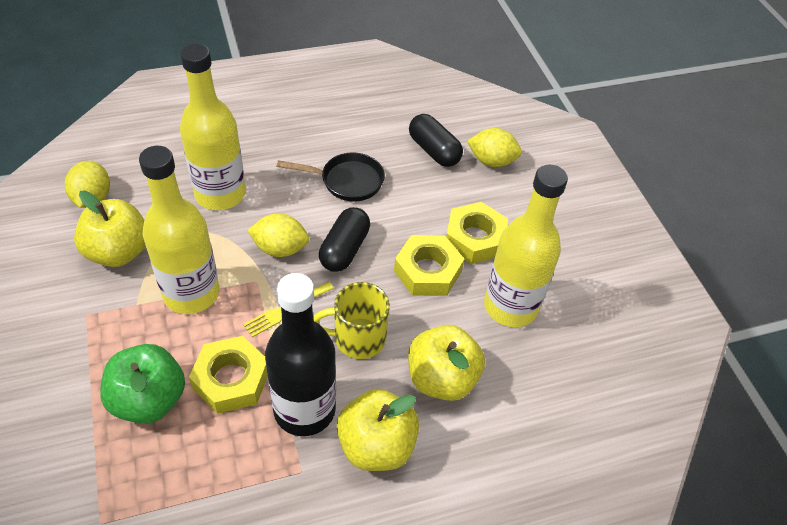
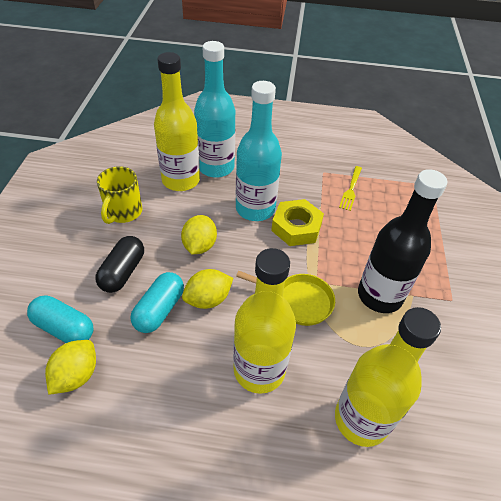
black capsule: [319,207,370,272] [409,114,463,167] = 2 -> [95,236,144,293] = 1
black pan: [276,152,385,202] = 1 -> none = 0
green apple: [100,344,185,424] = 1 -> none = 0
turquoise bottle: none = 0 -> [194,41,235,178] [236,81,282,221] = 2
turquoise capsule: none = 0 -> [27,295,93,343] [130,272,184,333] = 2
yellow apple: [74,191,146,267] [336,389,419,471] [408,325,485,401] = 3 -> none = 0
yellow nut: [189,336,267,414] [394,235,464,296] [446,202,508,264] = 3 -> [271,199,324,246] = 1
yellow pan: none = 0 -> [236,271,335,326] = 1

